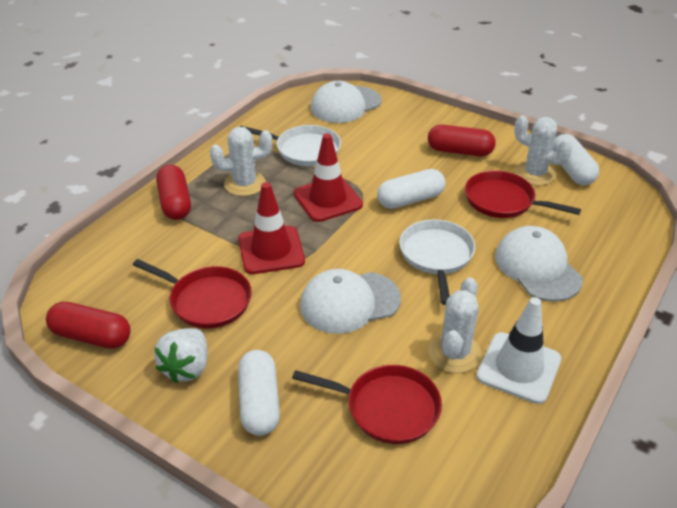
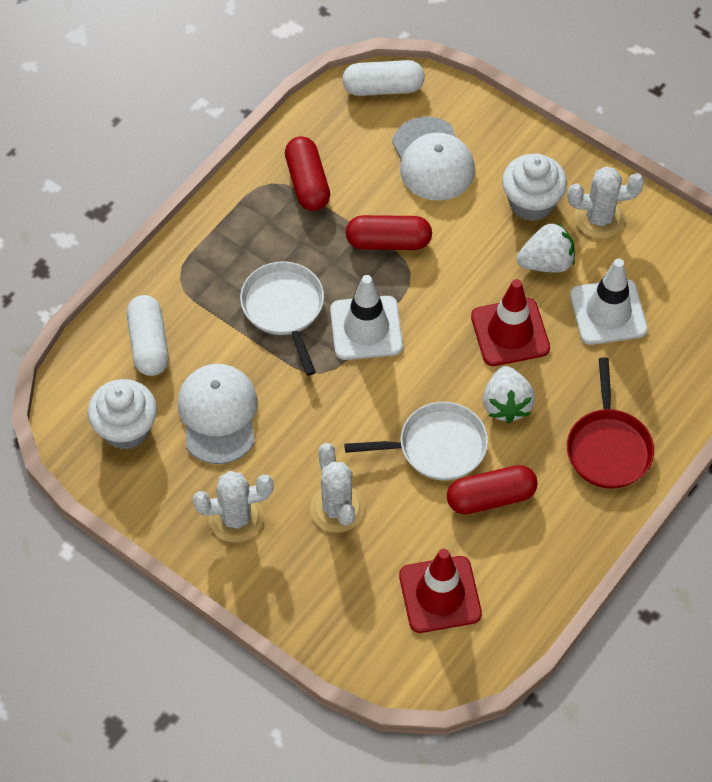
red pan: [133,259,252,329] [292,365,442,444] [465,170,581,218] = 3 -> [567,357,654,489] = 1
white cap: [300,269,401,334] [310,81,381,123] [495,226,583,301] = 3 -> [177,364,258,464] [392,117,475,201] = 2
white capsule: [238,350,280,436] [377,169,445,209] [552,134,599,185] = 3 -> [127,295,169,376] [342,60,425,96] = 2
white cupcake: none = 0 -> [88,379,157,450] [502,153,567,221] = 2
white strawberry: [154,328,208,383] = 1 -> [483,366,535,423] [517,223,575,273] = 2
white traffic cone: [476,297,561,404] = 1 -> [330,275,403,360] [570,259,648,345] = 2

